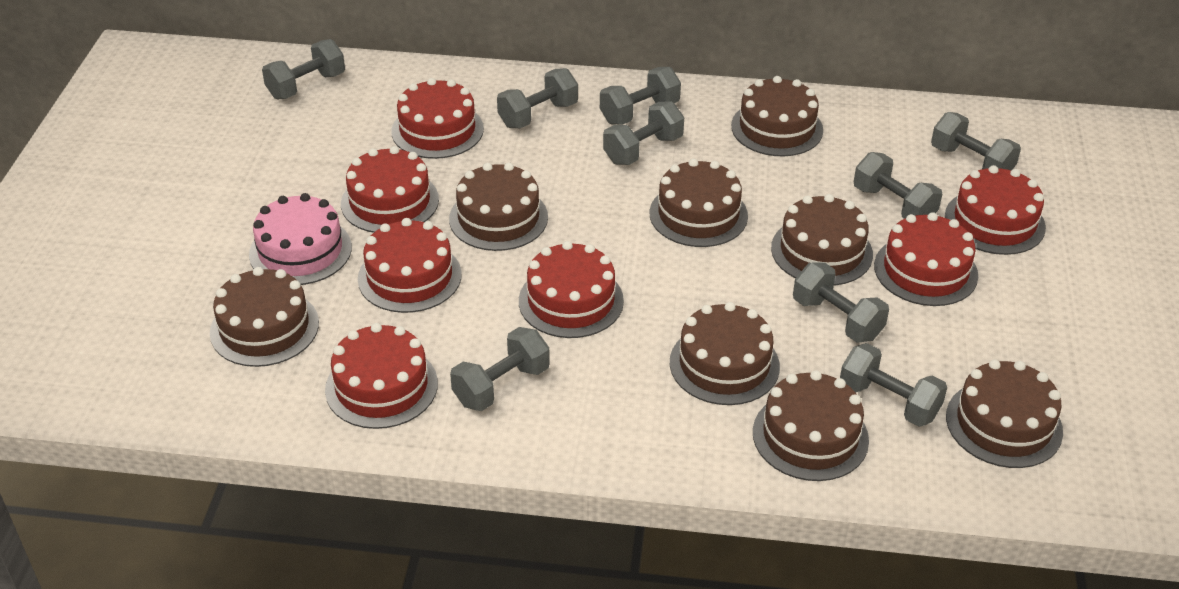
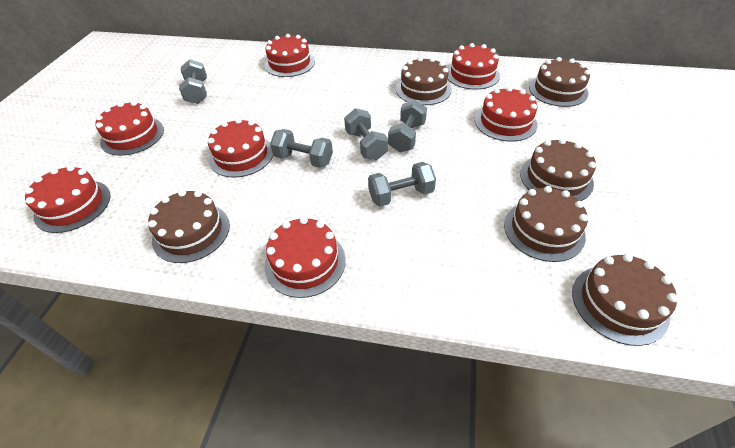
brown cake: [210,267,319,367] [449,163,548,251] [650,159,748,247] [670,302,780,405] [731,76,823,156] [753,370,869,481] [771,194,873,285] [946,360,1063,468] = 8 -> [148,190,230,263] [396,57,451,105] [504,186,588,262] [520,138,596,201] [529,57,590,107] [572,254,678,346] = 6
grey dumbbell: [262,39,345,99] [450,327,550,411] [497,68,578,128] [600,67,681,125] [603,101,684,165] [793,262,889,343] [840,343,947,427] [854,152,942,219] [931,112,1021,171] = 9 -> [179,59,207,104] [270,129,333,168] [344,108,388,160] [368,162,436,207] [388,100,427,152] = 5
pink cake: [249,193,352,285] = 1 -> none = 0

